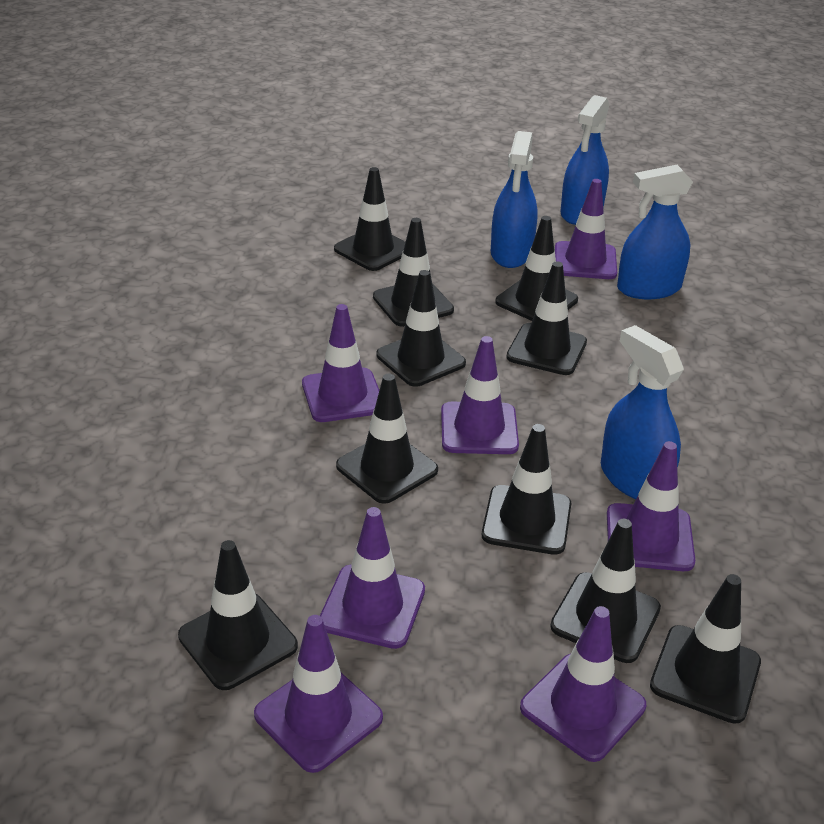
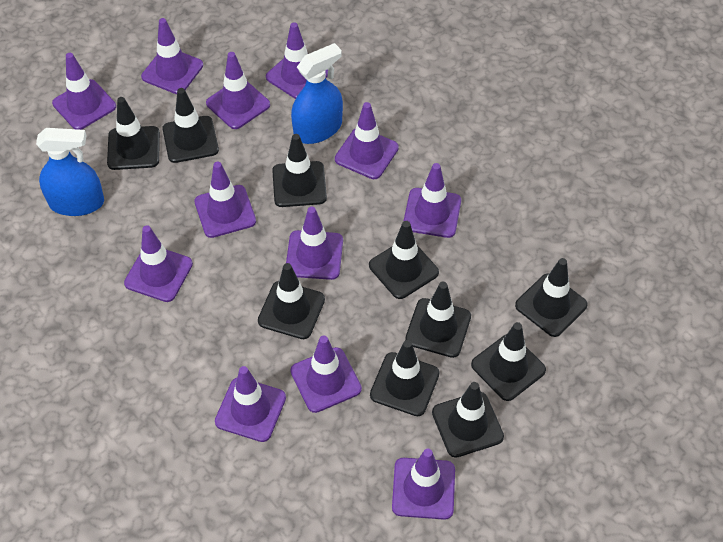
blue spray bottle: [491,131,538,268] [561,95,609,225] [601,325,684,499] [617,165,693,299] = 4 -> [36,128,104,216] [291,43,343,144] = 2
purple traffic cone: [254,615,383,773] [302,304,379,422] [320,507,425,649] [441,336,519,454] [520,606,646,762] [555,179,617,279] [607,441,695,571] = 7 -> [52,53,116,130] [124,225,193,302] [141,18,203,94] [195,162,256,238] [206,52,270,129] [215,366,286,442] [266,22,328,99] [286,207,343,280] [290,335,362,413] [335,102,399,179] [392,449,455,520] [403,163,461,238] = 12

